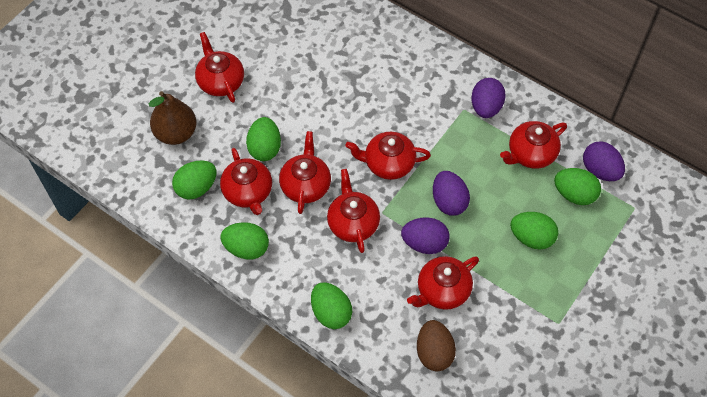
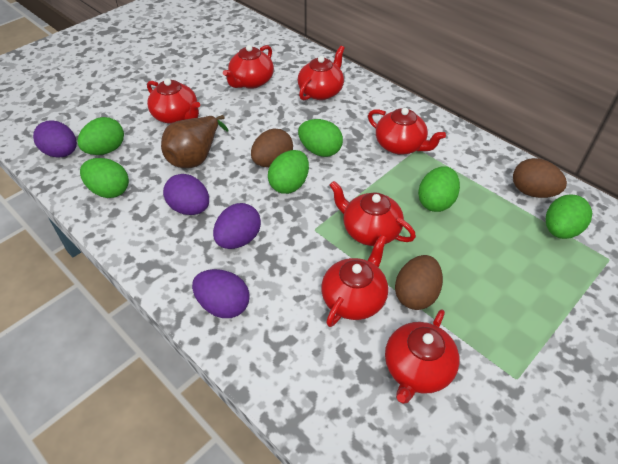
brown egg: [417,320,456,371] = 1 -> [251,129,293,167] [395,255,443,310] [513,158,567,198] = 3

